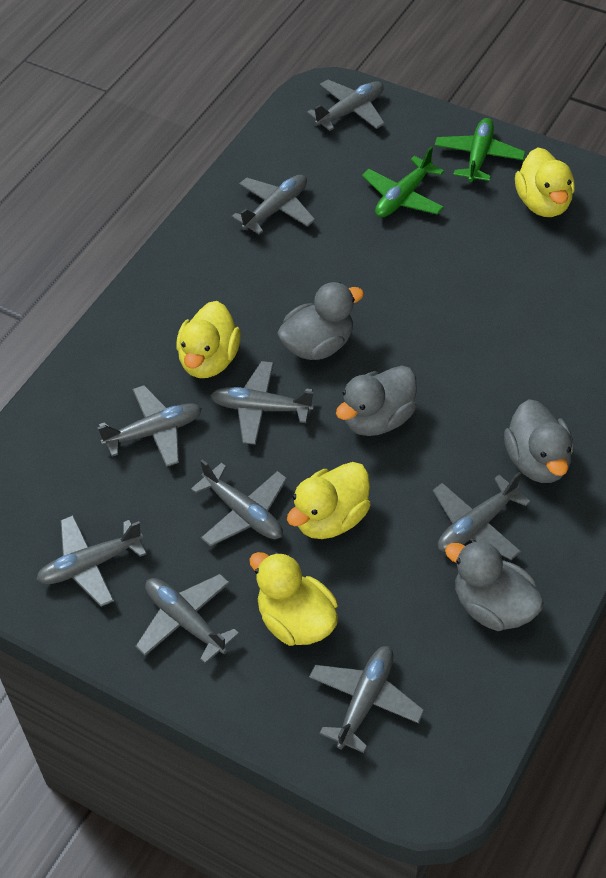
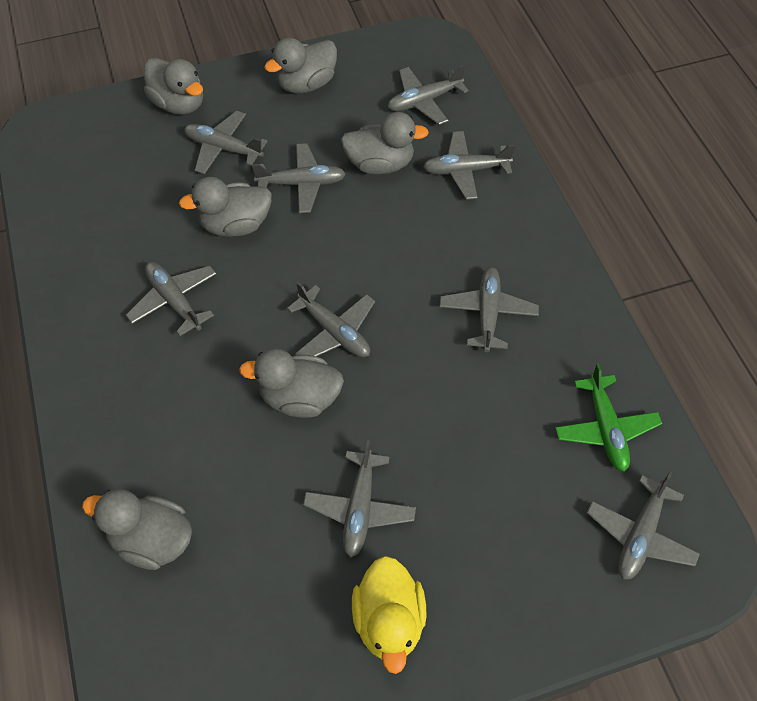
green plane: [362,146,444,218] [434,118,526,182] = 2 -> [555,364,662,472] = 1
grey duck: [277,282,364,360] [336,366,417,436] [445,540,544,631] [504,399,574,483] = 4 -> [82,489,192,570] [144,58,203,115] [179,177,272,237] [239,348,344,418] [264,38,337,94] [341,112,429,175] = 6
yellow duck: [176,301,241,378] [249,552,338,646] [287,462,371,539] [515,147,575,217] = 4 -> [352,556,427,674] = 1

